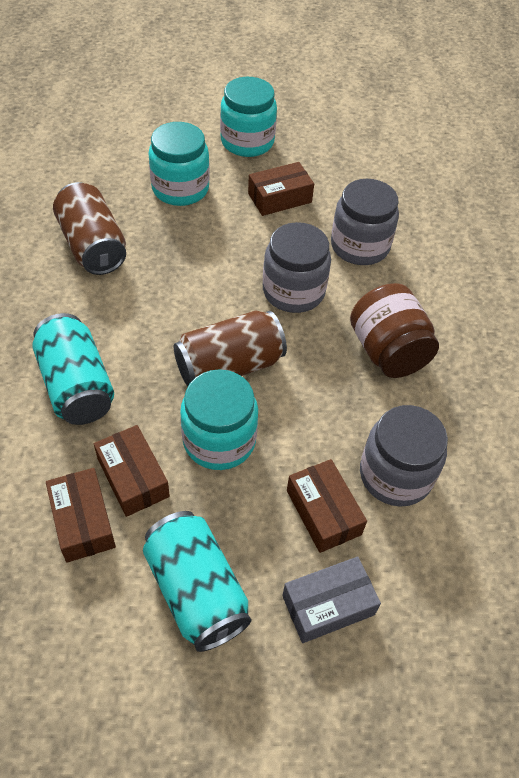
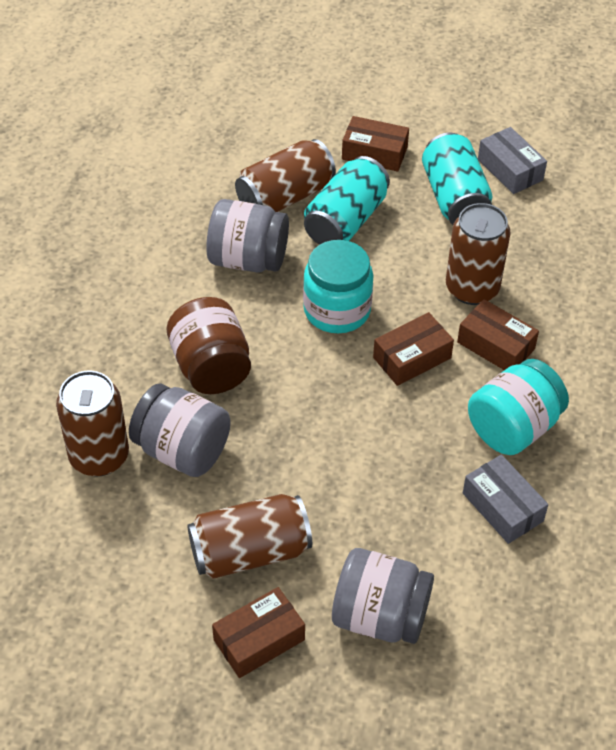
brown can: [53,182,126,275] [174,310,287,386] = 2 -> [56,371,129,476] [187,494,312,579] [235,139,336,212] [446,203,511,305] = 4
grey box: [282,557,381,643] = 1 -> [463,455,548,544] [478,127,547,194] = 2
turquoise jar: [148,122,210,206] [180,369,258,470] [220,77,277,157] = 3 -> [303,240,374,333] [468,359,569,455] = 2

